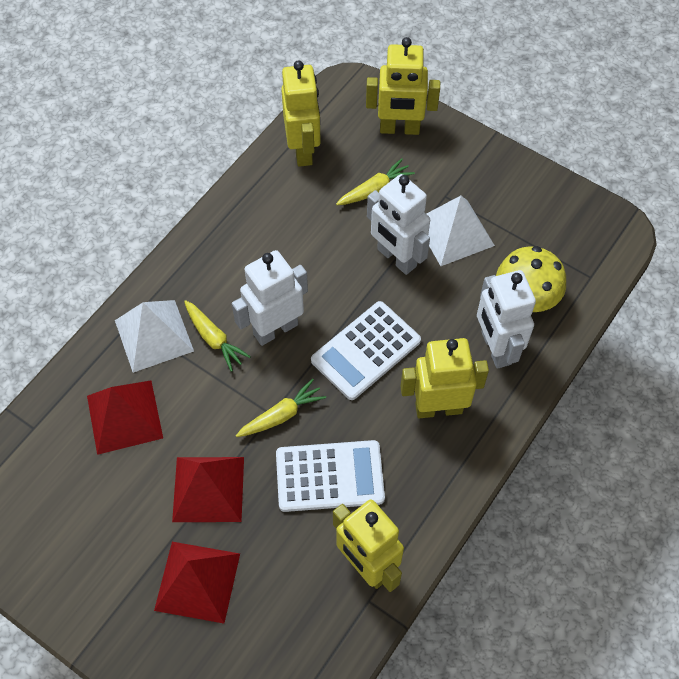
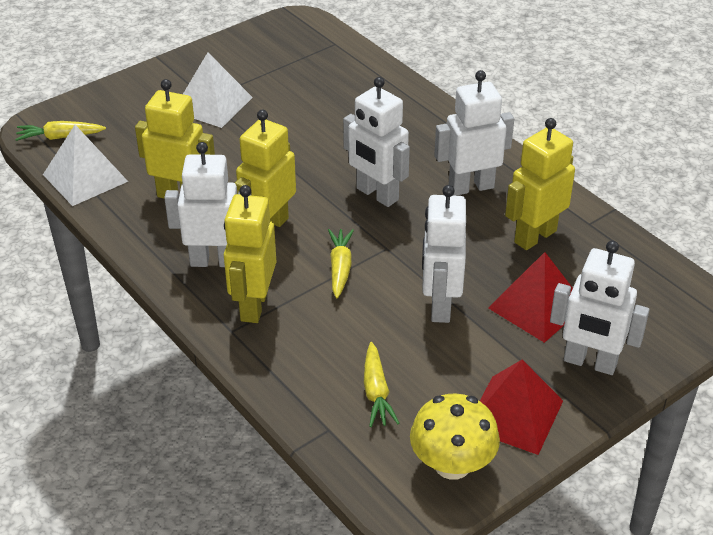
red pyramid: [87,380,163,455] [154,542,240,624] [172,457,244,522] = 3 -> [480,360,563,455] [488,252,573,343] = 2
white calculator: [276,440,385,512] [311,301,421,400] = 2 -> none = 0
white robot: [232,250,308,346] [367,174,430,275] [477,270,536,369] = 3 -> [164,142,251,267] [343,77,410,207] [422,185,466,323] [434,70,514,196] [550,241,649,375] = 5

